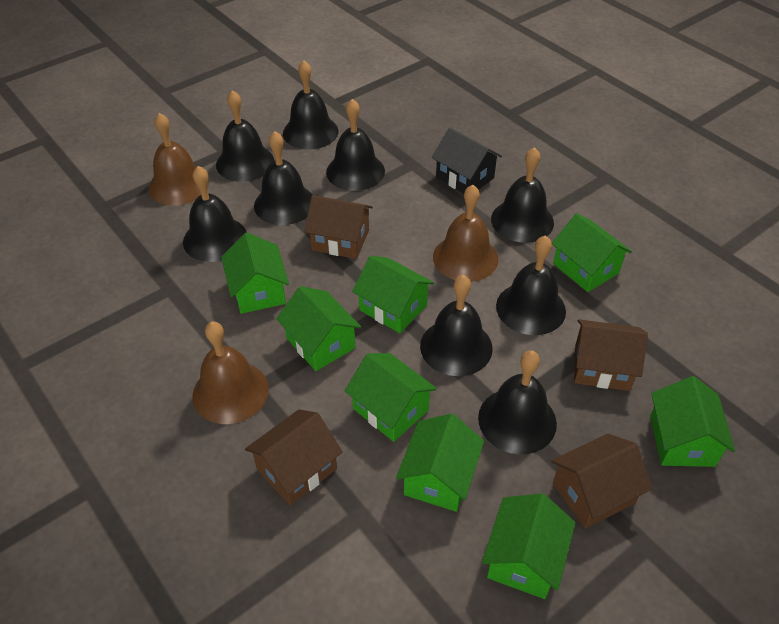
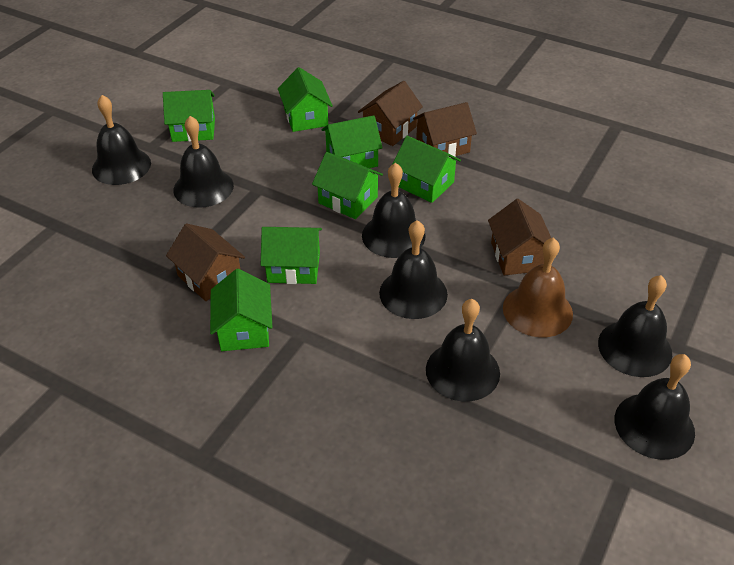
black bell: [183,166,247,262] [216,90,274,182] [254,131,312,225] [283,60,338,150] [326,99,385,191] [420,275,493,376] [478,351,557,454] [491,147,554,243] [496,235,566,335] = 9 -> [92,95,151,185] [173,116,234,208] [362,163,425,258] [379,220,448,319] [426,299,500,401] [598,275,672,377] [615,354,695,460] = 7
black house: [432,128,502,194] = 1 -> none = 0
brown bell: [148,113,209,206] [192,322,269,424] [433,185,499,282] = 3 -> [503,238,573,337] = 1
green house: [221,233,289,314] [276,286,361,371] [345,353,437,442] [352,256,434,333] [396,414,484,512] [482,494,575,599] [552,213,632,292] [650,376,735,467] = 8 -> [163,90,215,142] [210,269,273,351] [261,227,322,284] [278,67,333,132] [312,152,383,219] [322,115,383,168] [392,136,461,203] = 7

